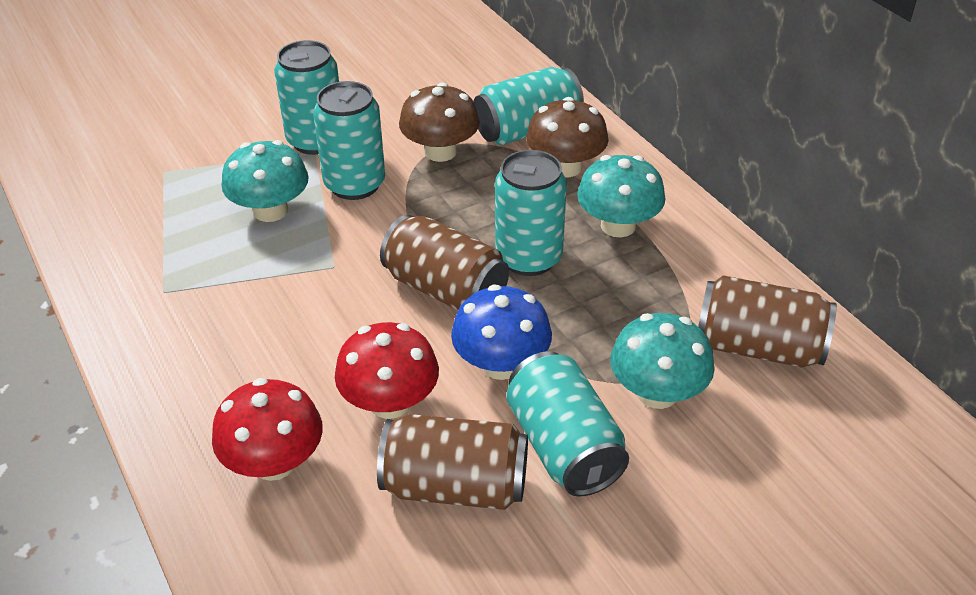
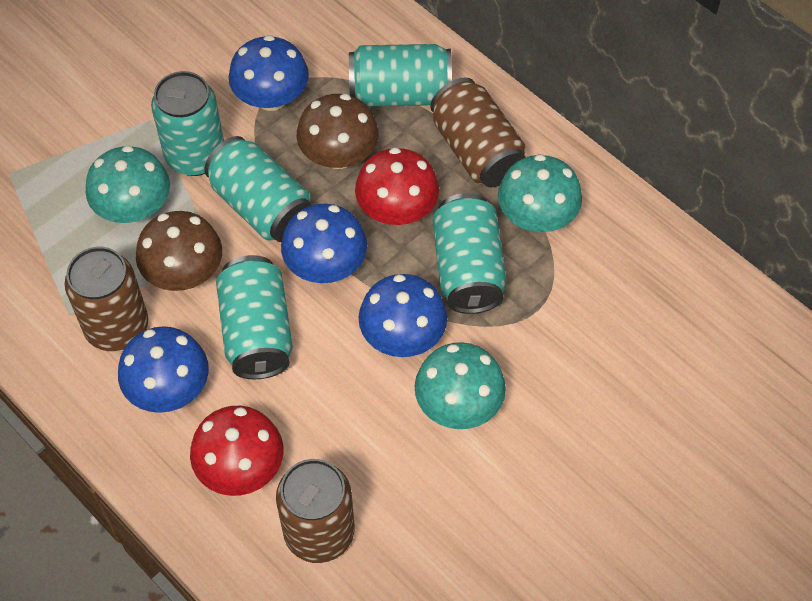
blue mushroom: [451,284,552,380] = 1 -> [118,326,209,413] [229,35,309,111] [281,204,367,283] [358,274,447,357] = 4

